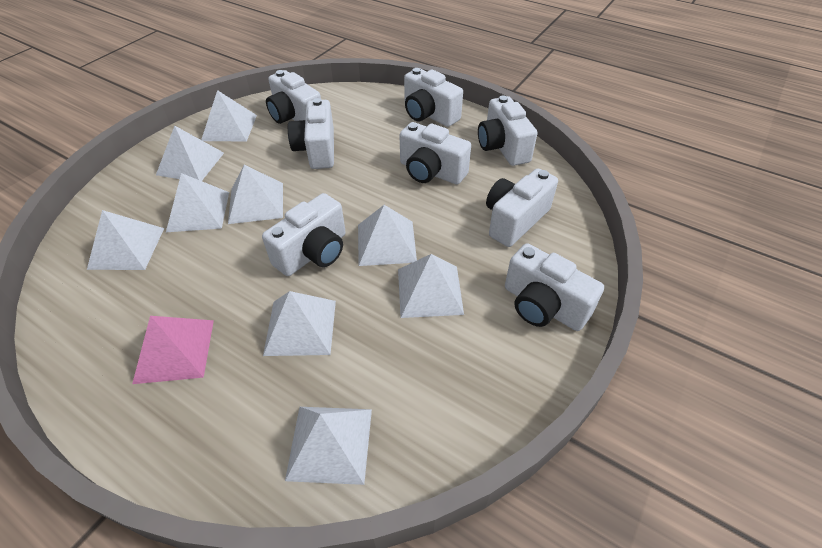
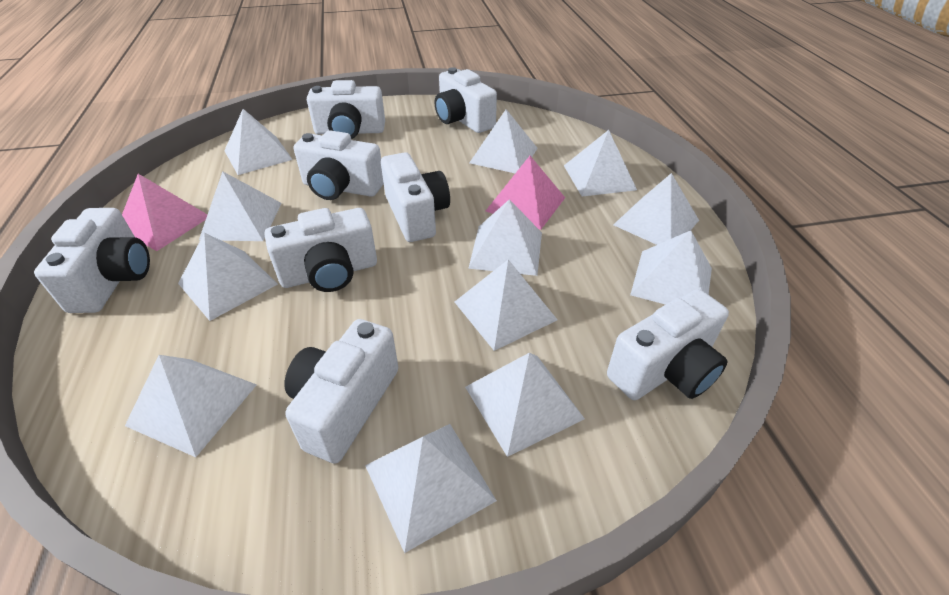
pink pyramid: [132,316,214,384] = 1 -> [122,174,208,251] [486,156,565,230] = 2
white pyramid: [87,210,164,270] [156,126,224,181] [166,173,229,232] [201,90,257,142] [228,165,283,224] [263,291,336,356] [285,407,372,485] [358,205,417,266] [398,254,464,318] = 9 -> [125,355,257,457] [178,233,278,321] [199,171,282,241] [224,109,293,175] [365,424,497,553] [455,260,558,351] [465,352,585,457] [468,199,542,276] [469,109,538,173] [564,130,637,196] [613,173,699,245] [630,230,712,305] = 12

